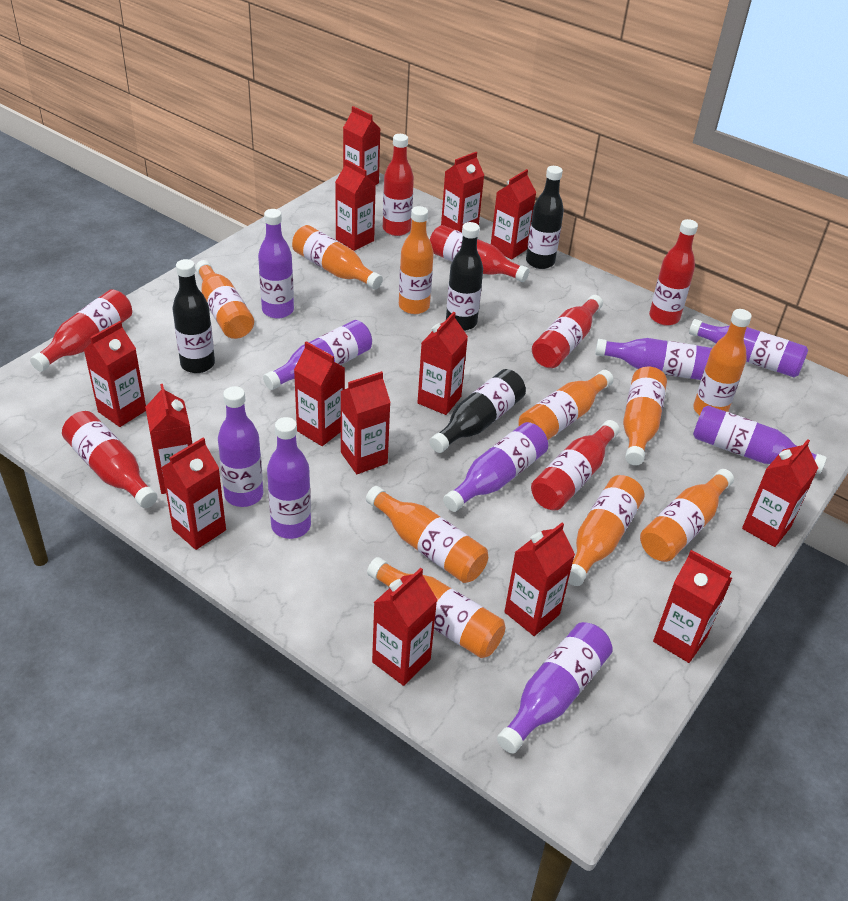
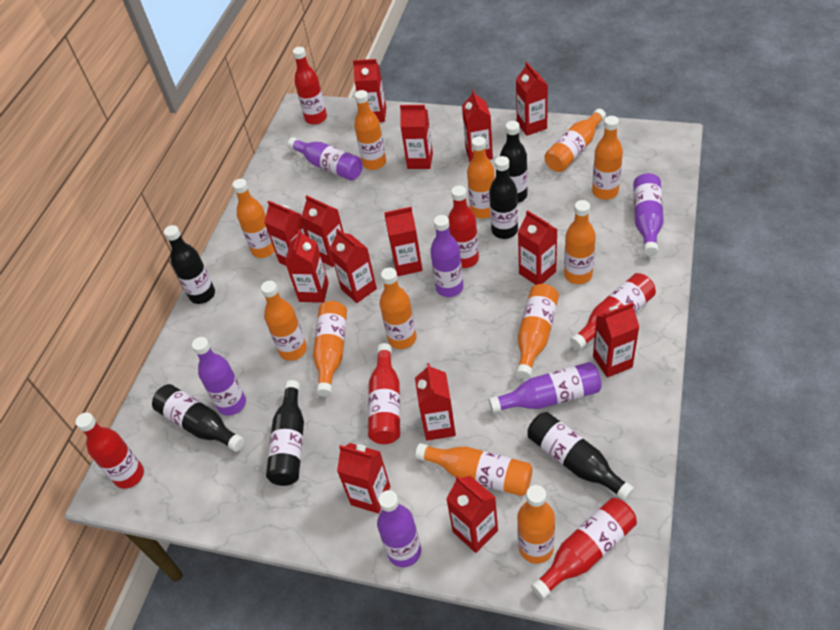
black bottle: [172,259,215,373] [429,369,526,453] [446,222,483,331] [526,166,564,269] = 4 -> [152,384,245,452] [164,225,215,304] [266,380,304,486] [489,156,518,239] [500,121,528,203] [527,412,634,501] = 6
orange bottle: [195,260,254,339] [292,225,383,289] [366,486,488,583] [367,557,505,658] [399,206,434,314] [518,370,614,440] [568,475,645,586] [623,367,667,465] [640,469,734,562] [693,309,752,416] = 10 -> [232,179,275,258] [261,281,307,361] [313,301,347,397] [354,90,386,170] [380,268,416,349] [415,443,533,496] [467,136,495,219] [516,284,559,379] [517,485,555,564] [544,109,606,172] [564,200,596,284] [592,116,623,200] = 12
purple bottle: [218,386,263,507] [258,209,294,319] [263,320,372,390] [267,417,311,539] [443,422,548,512] [497,622,613,754] [595,338,712,380] [689,319,808,377] [693,405,827,474] = 9 -> [192,337,246,416] [288,137,363,181] [377,490,421,567] [430,215,463,297] [489,362,602,413] [633,173,664,256] = 6
red bottle: [30,289,132,372] [62,411,158,508] [383,134,414,236] [430,225,529,282] [531,420,620,510] [532,295,603,368] [649,219,698,326] = 7 -> [76,412,144,489] [293,47,327,125] [368,343,400,444] [448,186,479,268] [531,498,637,599] [570,273,656,350] = 6

